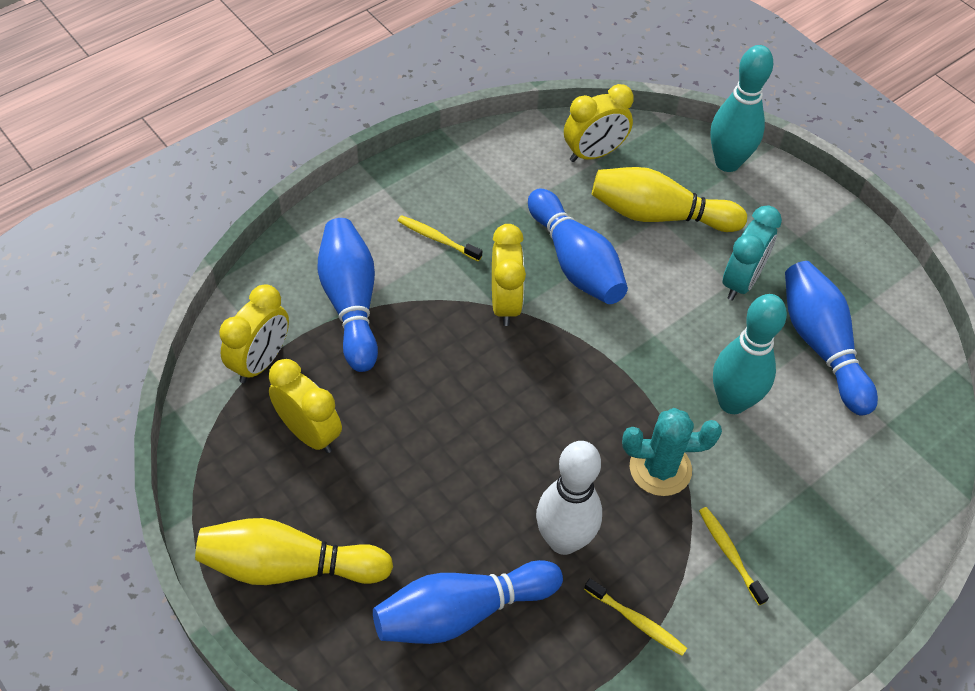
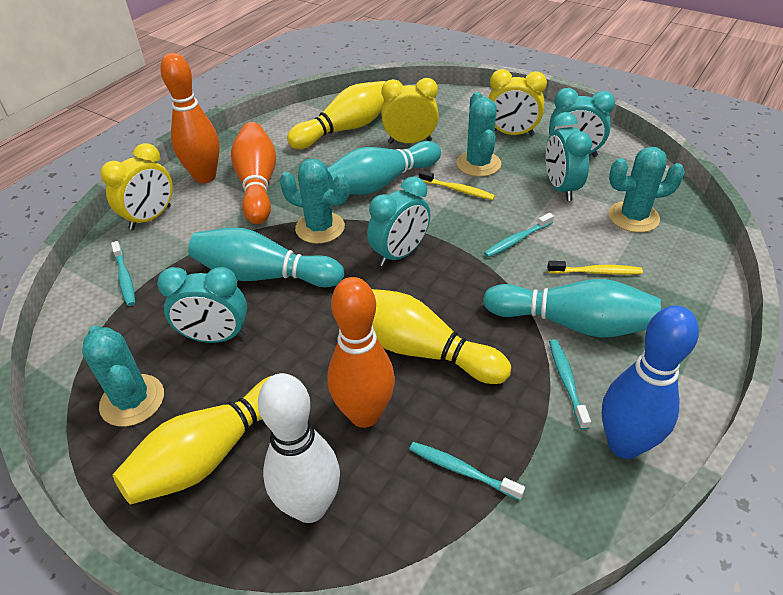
blue bowling pin: [318,218,378,372] [373,560,563,644] [528,189,628,304] [785,261,878,416] = 4 -> [602,305,699,459] = 1
orange bowling pin: none = 0 -> [160,53,220,183] [231,122,276,224] [328,277,395,428] = 3
turquoise bowling pin: [710,45,773,172] [713,294,787,414] = 2 -> [188,228,344,287] [327,141,441,195] [483,279,661,338] = 3
turquoise cactus: [622,408,722,496] = 1 -> [82,326,164,427] [280,159,350,244] [456,92,501,177] [609,147,685,233] = 4
turquoise clock: [723,205,782,301] = 1 -> [157,267,247,343] [367,176,430,267] [546,112,592,201] [549,88,615,157] = 4
turquoise toothbrush: none = 0 -> [111,241,135,306] [409,442,525,500] [484,213,554,257] [549,339,591,430] = 4
yellow bowling pin: [195,518,393,585] [592,167,747,232] = 2 -> [113,376,271,505] [287,81,386,149] [372,289,511,384] = 3
yellow clock: [219,284,289,383] [269,359,342,453] [492,224,526,326] [564,84,634,162] = 4 -> [100,143,173,230] [381,78,439,144] [489,69,547,136] = 3
yellow toothbrush: [398,215,482,261] [584,578,687,656] [699,507,769,605] = 3 -> [419,170,495,200] [547,261,643,275] = 2

